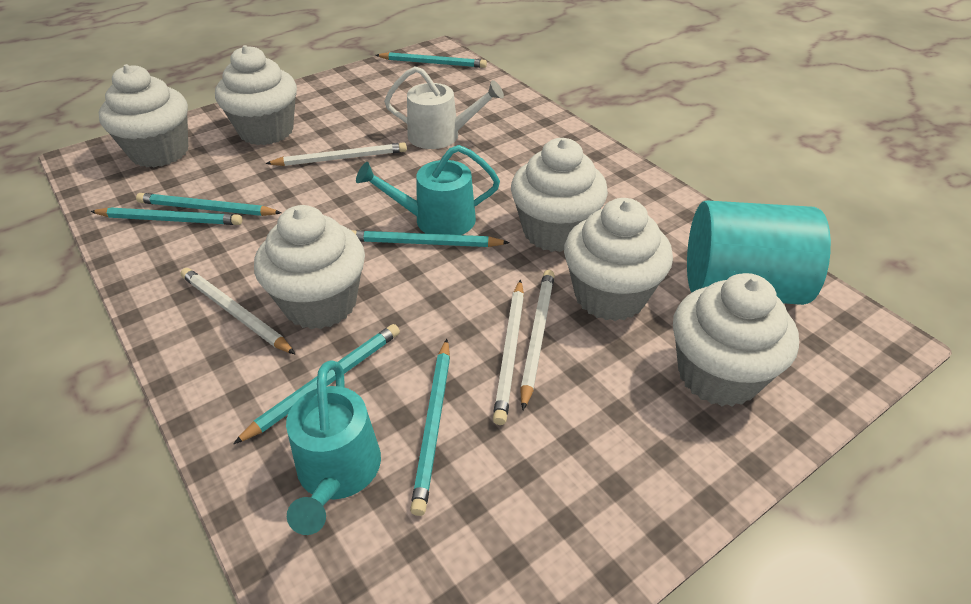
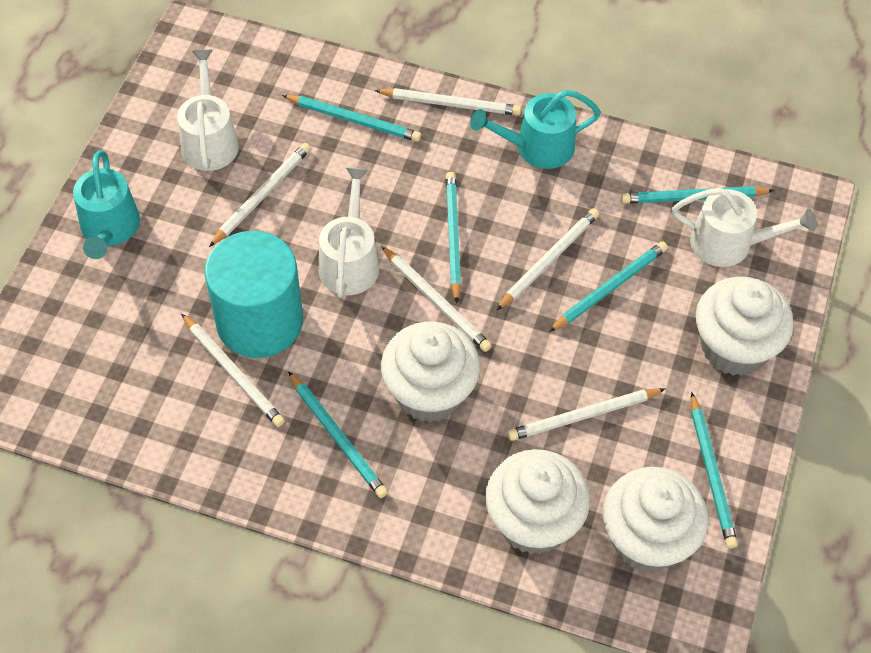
white cupcake: [99,64,188,167] [215,45,297,145] [254,205,365,329] [511,138,608,252] [564,198,673,321] [673,273,799,407] = 6 -> [381,322,480,423] [485,449,590,554] [603,467,708,572] [696,277,794,376] = 4
white pencil: [181,268,295,354] [265,142,407,166] [493,280,524,425] [520,270,555,410] = 4 -> [181,313,285,427] [209,143,311,247] [375,88,521,116] [381,246,492,352] [496,208,599,311] [507,388,665,441] = 6
white watering can: [384,66,504,149] = 1 -> [177,50,239,171] [319,167,379,298] [672,188,817,267] = 3

